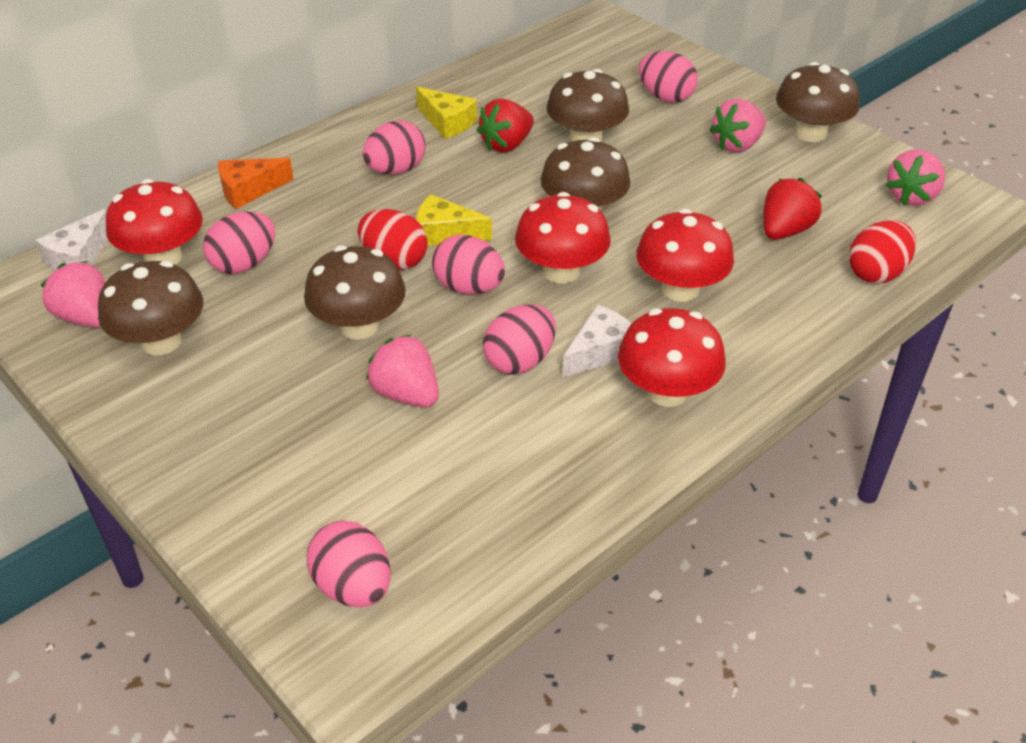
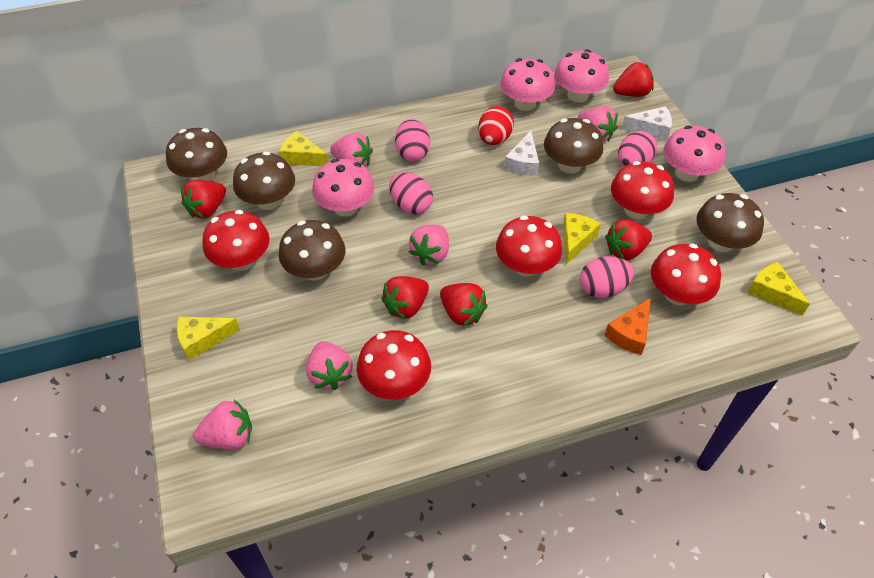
pink egg: [203,211,275,274] [307,521,391,607] [363,120,426,174] [432,235,505,295] [483,304,556,375] [639,51,698,103] = 6 -> [389,172,433,214] [395,119,430,161] [580,256,634,298] [618,131,657,167] = 4
pink mushroom: none = 0 -> [312,159,374,217] [500,58,555,111] [554,49,609,103] [664,125,725,182] = 4
pink strawberry: [40,261,105,328] [366,334,439,407] [709,99,766,153] [886,149,945,206] = 4 -> [193,400,252,450] [306,341,352,390] [330,133,373,167] [409,225,449,265] [578,106,618,142] = 5
red egg: [358,209,428,270] [849,220,916,284] = 2 -> [478,106,514,145] = 1
red mushroom: [106,179,203,265] [515,192,611,284] [618,308,726,407] [636,209,734,302] = 4 -> [202,210,269,271] [357,330,431,400] [496,216,562,276] [611,161,674,219] [651,244,721,306] = 5
red strawberry: [477,99,534,152] [763,178,822,240] = 2 -> [181,180,226,218] [381,276,429,319] [440,283,488,326] [605,219,652,260] [613,62,654,97] = 5
yellow cheese: [416,87,477,139] [416,194,492,246] = 2 -> [177,317,240,361] [279,131,328,166] [563,213,601,264] [747,262,810,315] = 4

